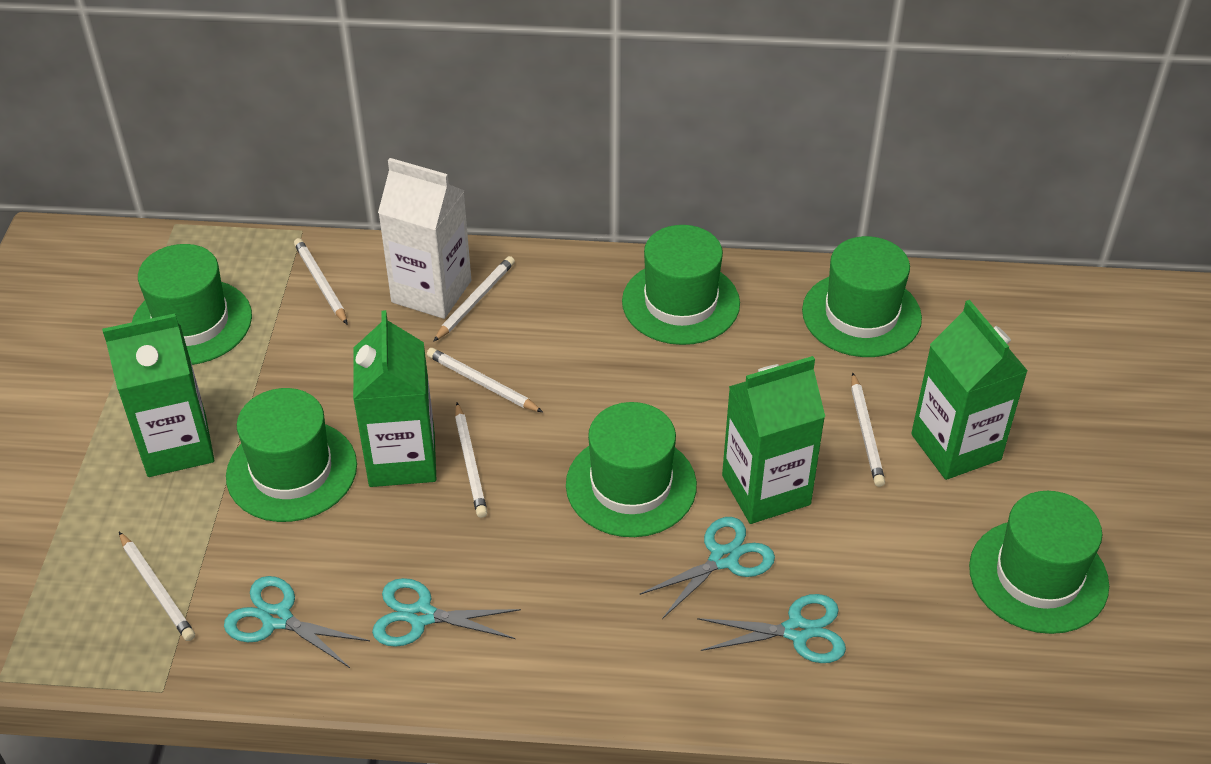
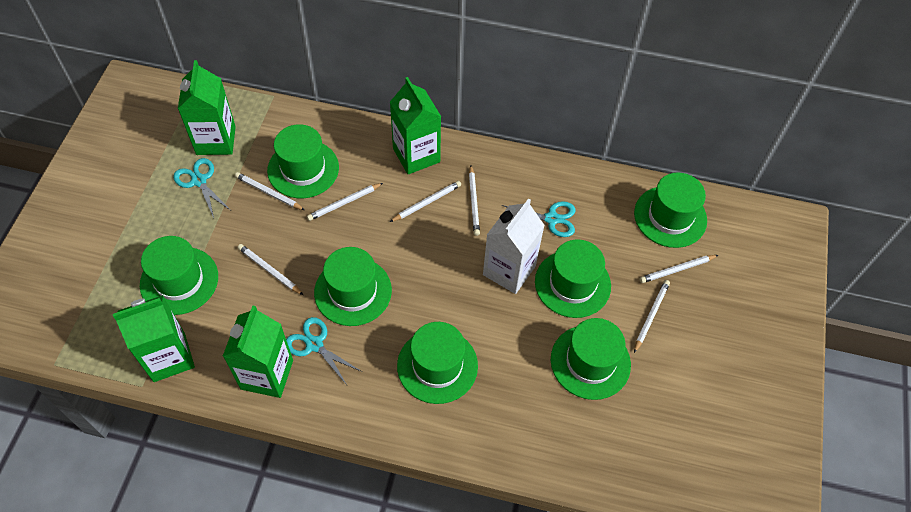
green hat: [132,244,252,365] [226,388,357,522] [566,402,697,537] [622,225,740,345] [802,236,922,357] [969,491,1109,634] = 6 -> [140,236,218,315] [267,124,339,198] [314,247,392,326] [397,322,478,404] [535,239,611,318] [551,318,631,400] [634,173,707,248] = 7
turquoise scissors: [224,576,370,668] [372,578,521,647] [639,517,775,619] [697,594,846,663] = 4 -> [173,158,230,218] [286,317,362,385] [502,201,575,237] = 3
white pencil: [119,532,195,641] [294,238,348,325] [427,348,543,412] [433,256,515,342] [455,403,488,518] [851,372,885,487] = 6 -> [235,172,305,210] [237,244,303,295] [307,183,383,221] [390,181,461,222] [469,165,480,236] [634,280,670,353] [640,255,718,283] = 7

